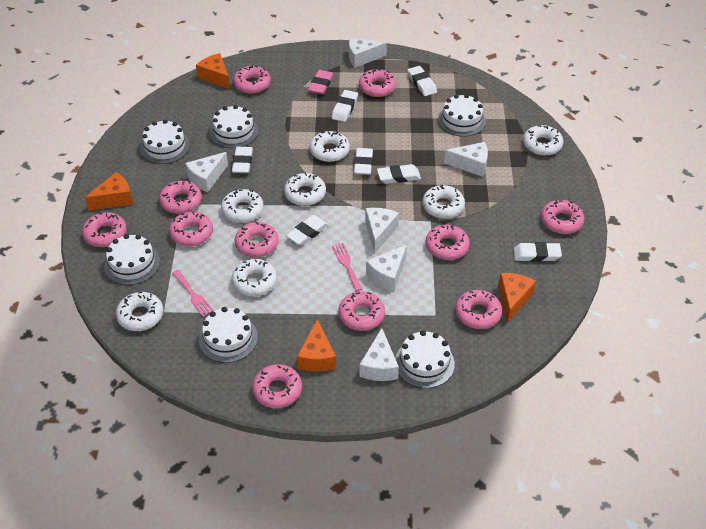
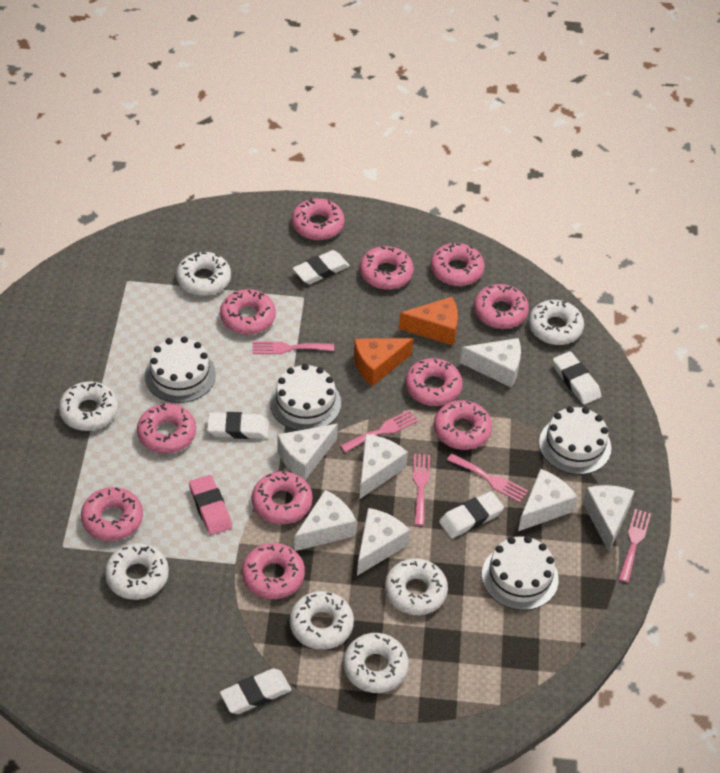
orange cheese: [85,172,133,210] [196,53,230,89] [297,319,336,372] [498,273,536,323] = 4 -> [354,338,413,386] [399,297,458,345] = 2
pink fork: [172,270,214,317] [332,243,362,291] = 2 -> [252,341,334,354] [340,410,418,453] [413,454,430,526] [447,453,528,502] [619,509,651,583] = 5
white cake: [104,234,160,285] [140,120,190,164] [199,307,258,363] [210,105,258,148] [395,330,455,388] [438,94,486,137] = 6 -> [145,336,216,403] [270,364,341,431] [482,536,559,610] [539,406,611,475] = 4
white cheese: [185,152,228,192] [349,37,387,68] [359,328,399,381] [365,208,399,254] [366,245,407,291] [444,142,488,177] = 6 -> [278,424,338,480] [294,490,356,551] [357,508,410,576] [360,434,408,499] [460,338,521,388] [518,469,577,531] [583,485,634,552] = 7
white eraser: [232,147,253,173] [286,215,329,245] [331,90,358,122] [354,148,373,175] [377,164,421,184] [407,66,437,96] [514,242,562,262] = 7 -> [207,412,269,439] [220,668,292,714] [293,250,350,284] [439,491,504,538] [553,351,601,405] = 5

